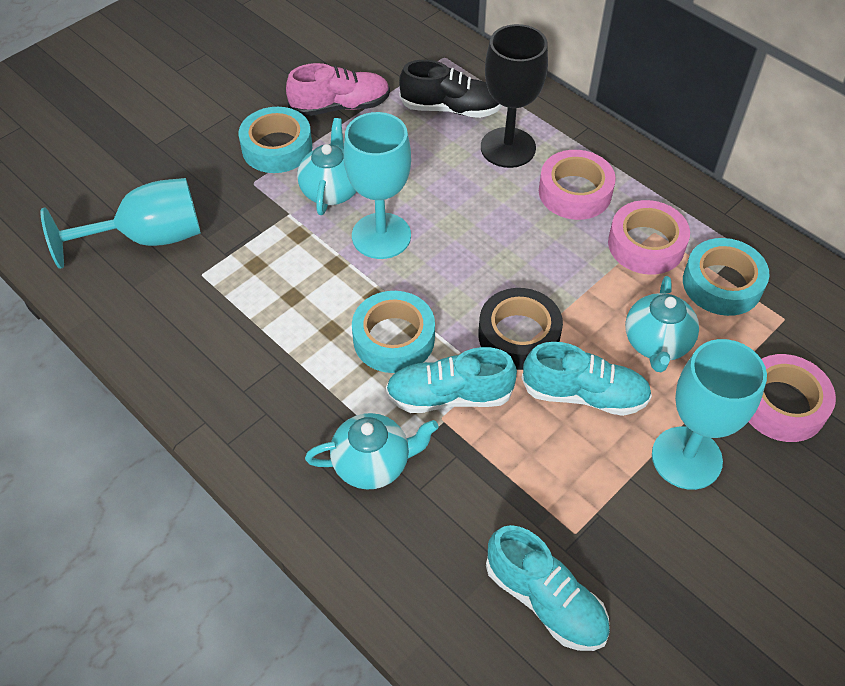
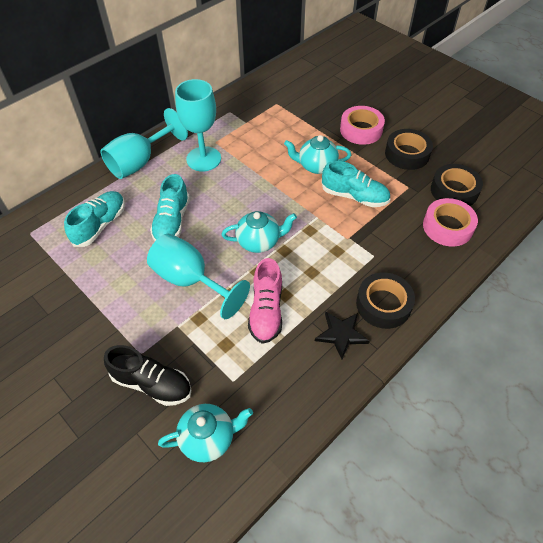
black goblet: [481,24,548,168] = 1 -> none = 0
black star: none = 0 -> [315,311,370,359] = 1
black tape: [478,288,563,370] = 1 -> [356,272,415,329] [385,129,433,170] [431,164,483,206] = 3
pink tape: [539,150,616,220] [608,200,690,275] [749,354,836,442] = 3 -> [340,106,385,145] [423,198,478,247] = 2
turquoise tape: [239,107,312,173] [352,291,435,373] [683,238,770,316] = 3 -> none = 0

